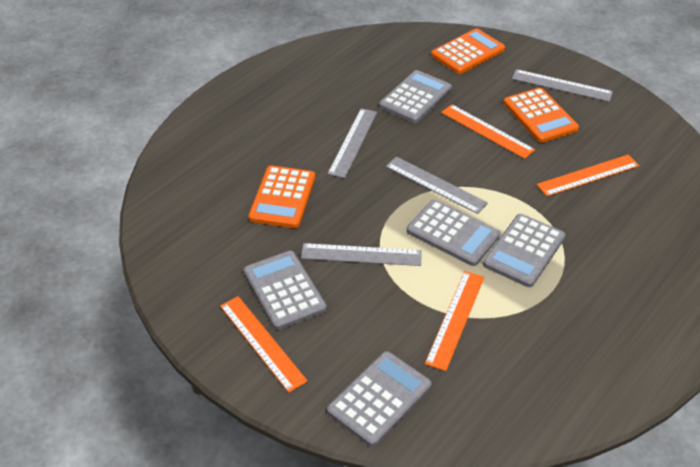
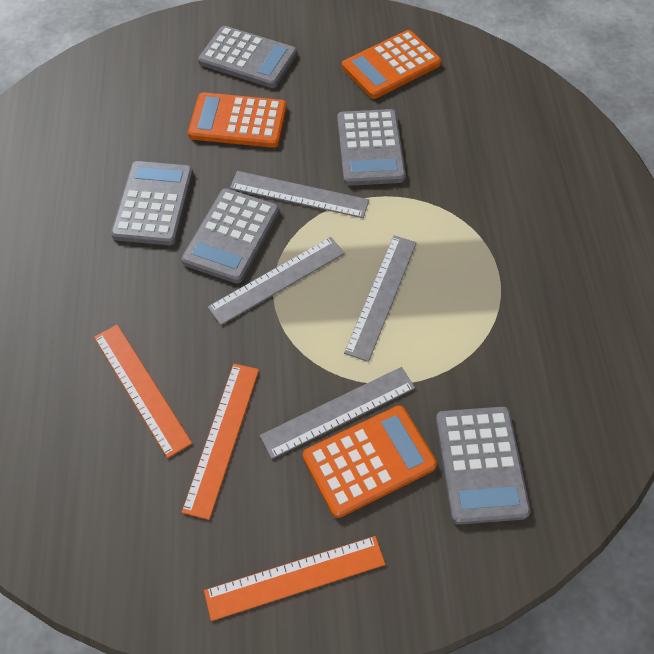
orange ruler: [220,296,308,393] [425,271,484,371] [441,104,535,159] [537,155,639,197] = 4 -> [94,325,192,458] [182,364,259,520] [204,536,385,621] = 3

